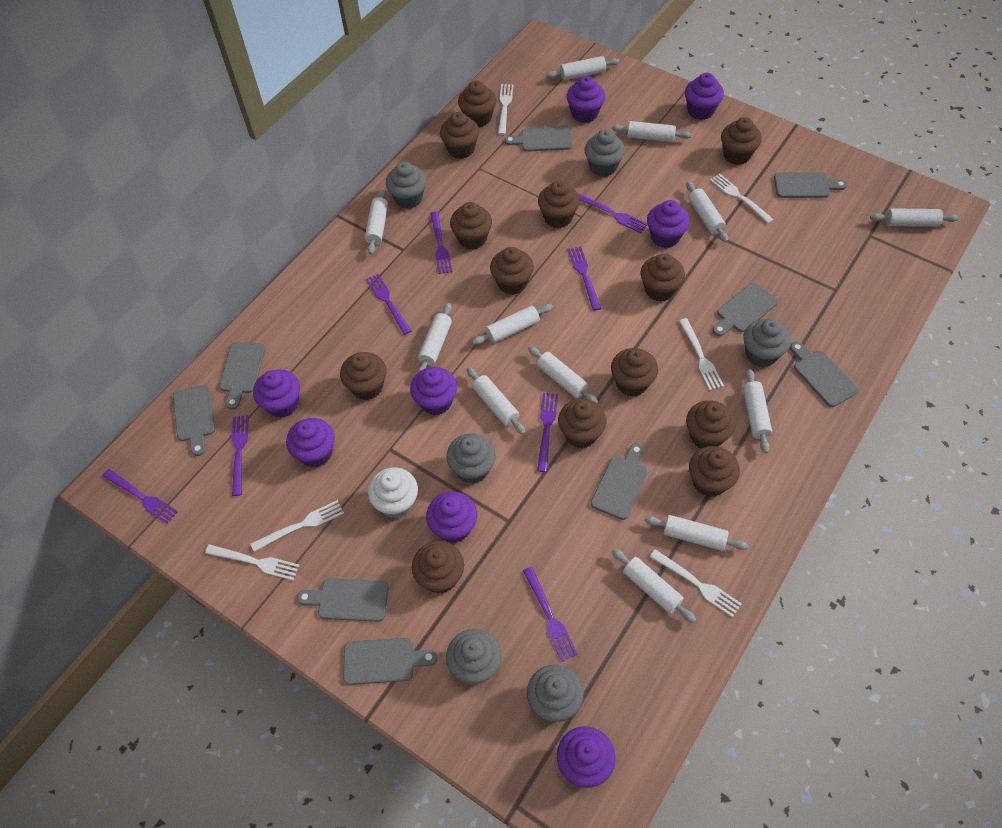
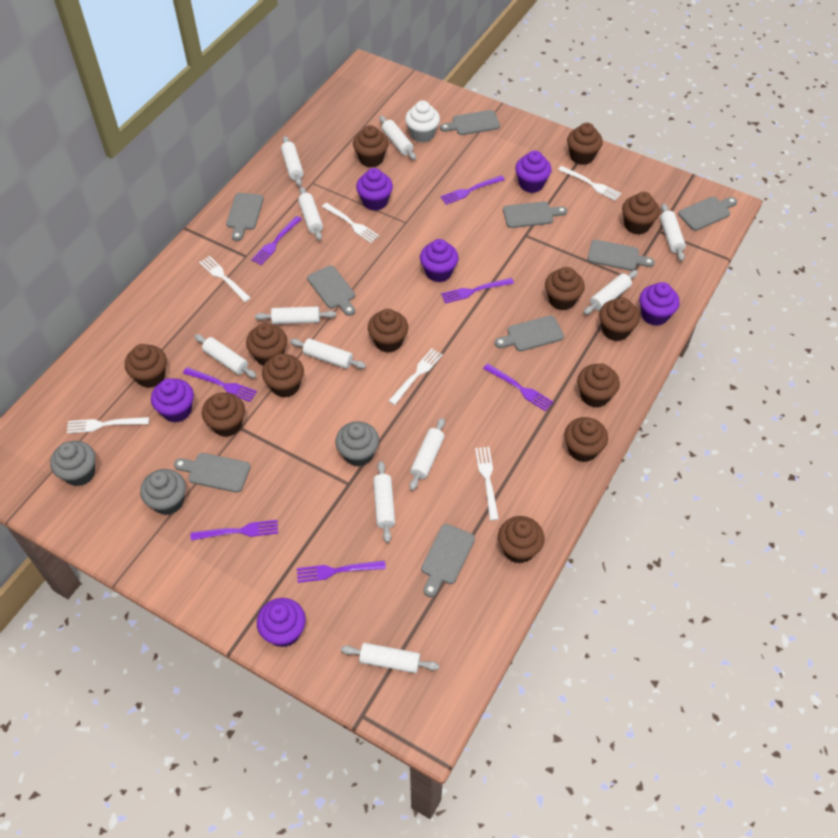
grey cupcake: [386,162,426,209] [446,433,496,483] [446,629,502,684] [527,665,584,722] [584,129,625,177] [743,319,791,367] = 6 -> [50,441,95,486] [140,469,186,515] [335,421,379,467] = 3
purple cupcake: [253,369,300,418] [286,418,335,467] [410,367,457,415] [426,492,477,543] [557,726,616,788] [566,76,605,123] [647,200,690,248] [685,73,724,120] = 8 -> [151,378,194,423] [257,598,306,647] [356,168,393,211] [420,239,459,282] [515,151,552,193] [639,282,680,326] = 6
purple fork: [102,469,178,524] [232,415,249,496] [366,274,412,335] [430,211,452,274] [523,567,578,662] [537,393,558,472] [567,246,601,311] [578,194,648,233] = 8 -> [183,367,257,402] [191,520,278,541] [251,216,302,265] [297,561,386,583] [440,175,505,205] [441,278,514,303] [483,363,553,411] = 7
white rolling pin: [365,189,388,254] [418,303,452,372] [467,367,526,435] [472,304,553,345] [528,346,598,403] [546,56,620,80] [612,121,692,142] [612,548,696,623] [644,515,748,551] [686,181,728,242] [743,368,772,453] [870,208,959,227] = 12 -> [194,334,257,378] [255,307,336,324] [281,136,304,186] [290,338,366,369] [298,187,323,241] [341,643,439,673] [373,461,395,543] [379,116,416,160] [409,418,445,490] [584,270,638,315] [660,203,686,261] = 11

